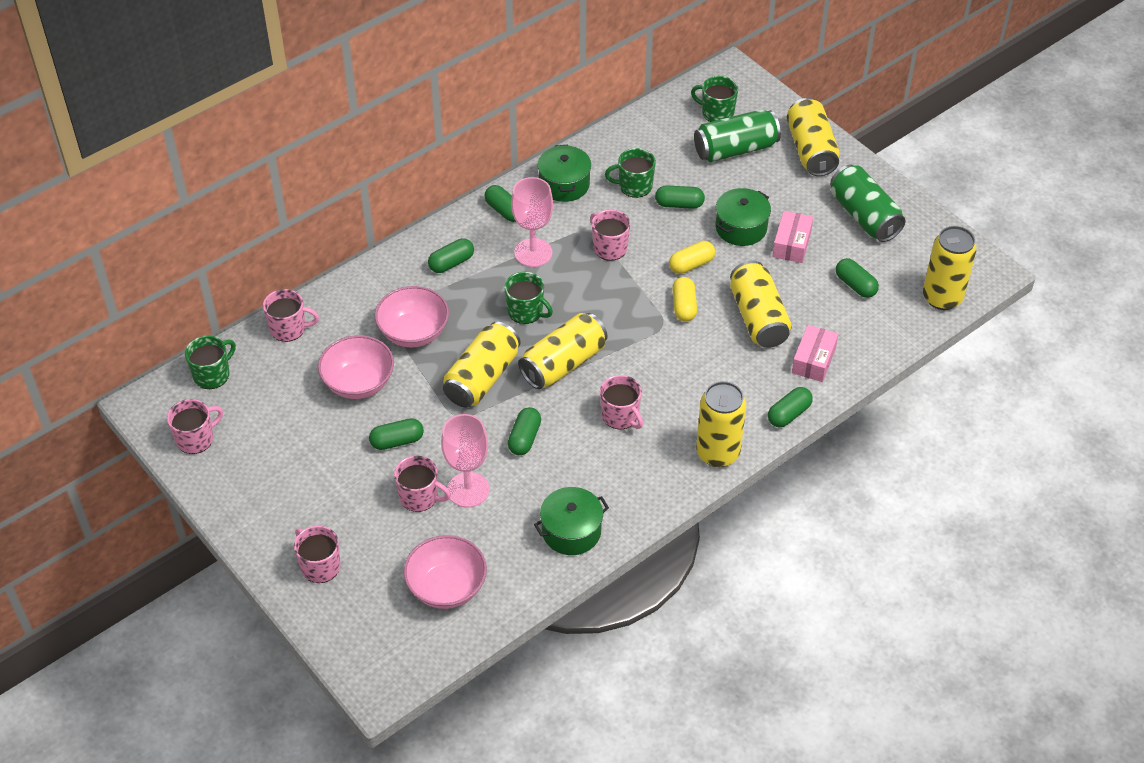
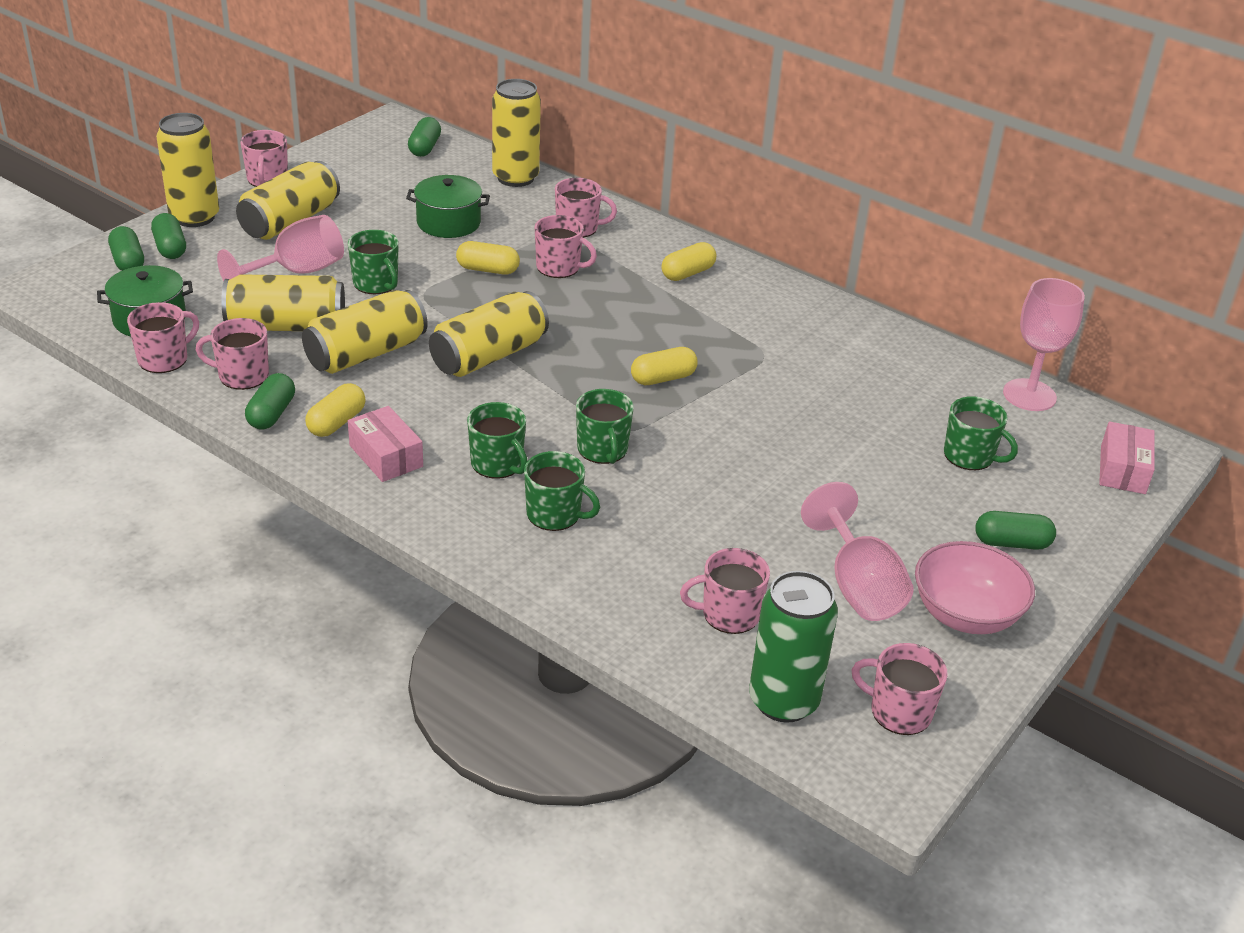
green can: [694,110,781,162] [830,165,905,242] = 2 -> [749,571,838,723] = 1
green capsule: [369,418,424,450] [428,238,474,273] [484,185,516,222] [508,407,541,455] [655,185,705,209] [768,387,813,427] [836,258,879,298] = 7 -> [108,226,144,271] [151,213,186,259] [245,373,295,430] [408,117,441,157] [975,511,1056,550] = 5
green mug: [185,336,236,389] [504,272,553,324] [605,148,656,198] [691,76,738,122] = 4 -> [348,230,399,294] [467,402,527,479] [524,451,600,531] [576,389,634,464] [944,396,1018,470] = 5
green pot: [534,487,609,555] [538,145,591,202] [716,188,771,246] = 3 -> [97,265,193,336] [406,175,490,238] = 2
pink bowl: [318,335,394,399] [375,286,449,348] [403,535,487,609] = 3 -> [915,541,1035,634] = 1
pink goblet: [441,414,490,508] [511,177,553,267] = 2 -> [217,215,344,282] [801,482,914,621] [1003,278,1085,411] = 3
pink mug: [167,399,223,454] [263,289,319,342] [294,526,340,583] [394,456,451,512] [590,210,630,261] [600,375,643,429] = 6 -> [127,302,199,373] [196,318,269,390] [240,130,288,187] [535,215,597,278] [555,178,617,238] [680,548,770,634] [852,643,948,735] = 7
yellow capsule: [669,241,715,274] [672,277,697,322] = 2 -> [305,383,366,437] [456,241,520,274] [631,347,698,385] [662,242,716,281] = 4

